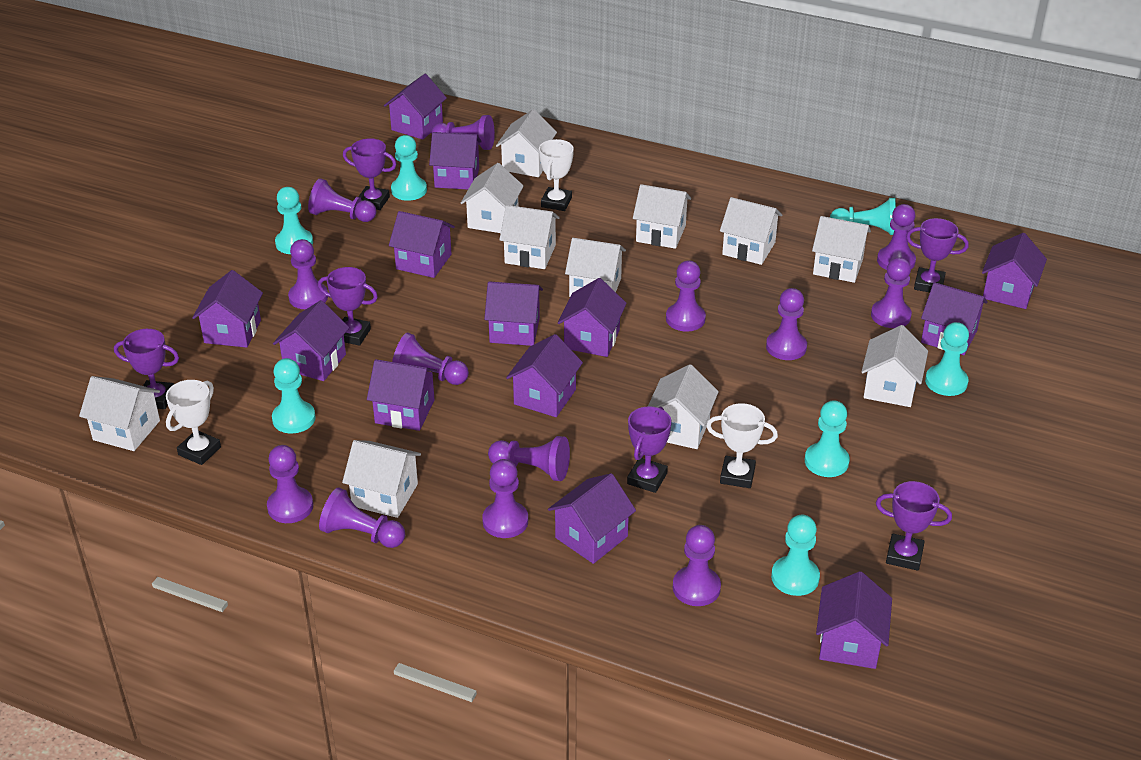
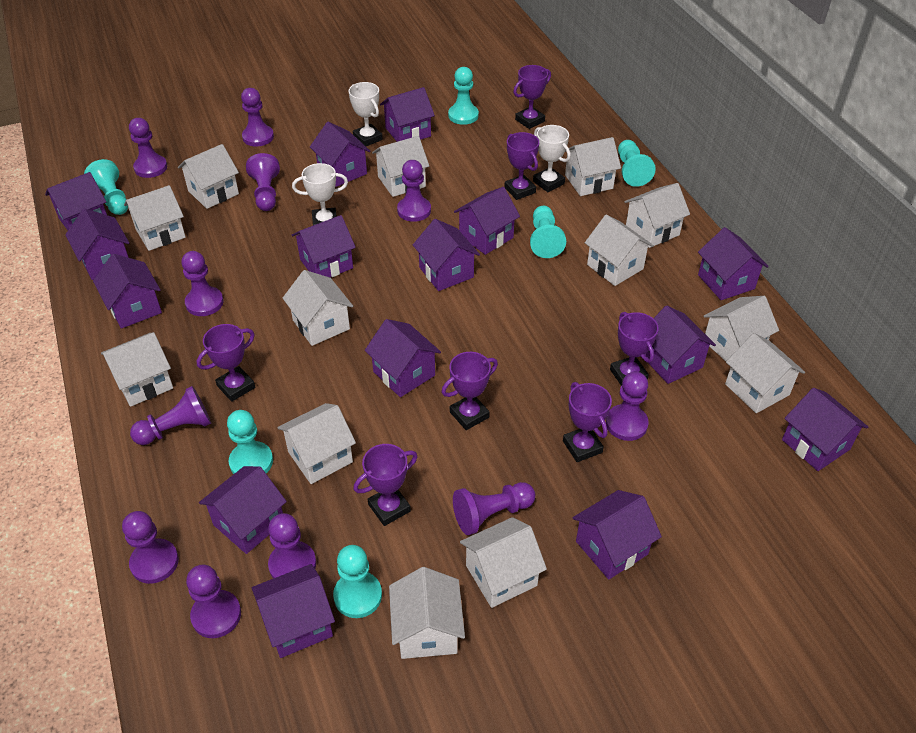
purple house: [192,270,263,348] [273,300,349,381] [367,359,437,431] [384,74,447,140] [389,211,455,278] [429,132,482,190] [484,282,543,346] [506,334,583,417] [548,473,636,564] [558,278,627,357] [816,571,892,669] [921,282,988,355] [982,233,1047,309] = 13 -> [45,172,107,230] [65,208,129,280] [93,254,162,329] [199,466,287,554] [252,564,335,658] [292,215,356,277] [310,122,370,187] [365,319,441,397] [380,87,435,142] [413,219,480,291] [454,187,520,255] [573,490,662,579] [645,305,716,384] [698,227,768,300] [782,388,868,471] = 15
purple pawn: [267,445,313,523] [288,239,328,310] [308,178,377,222] [319,487,405,548] [392,333,469,385] [431,115,495,150] [482,459,528,538] [488,436,570,481] [666,260,706,331] [673,525,721,606] [766,288,807,360] [871,257,912,328] [877,204,916,270] = 13 -> [122,511,179,584] [129,118,167,178] [130,386,211,445] [181,251,223,316] [186,564,241,638] [241,88,274,147] [246,153,280,211] [268,513,316,579] [397,160,431,222] [453,482,535,535] [606,372,649,441] = 11
purple trophy: [114,329,179,409] [318,267,378,346] [343,138,397,210] [627,406,672,493] [876,481,952,571] [906,218,969,292] = 6 -> [197,324,255,402] [353,444,418,526] [441,352,498,430] [504,132,539,200] [513,65,551,129] [563,382,612,462] [610,312,659,386] = 7
turquoise pawn: [272,358,316,433] [275,187,313,254] [391,135,427,201] [771,515,820,596] [805,400,850,477] [830,198,896,235] [925,322,969,396] = 7 -> [84,159,128,215] [227,410,273,474] [333,545,382,618] [448,67,479,125] [530,206,566,258] [618,140,656,187] = 6
white house: [79,376,160,451] [342,440,421,518] [461,163,523,233] [496,109,557,177] [499,205,560,269] [565,238,626,297] [633,184,691,249] [648,364,719,449] [720,197,782,265] [812,216,871,283] [861,325,928,407] = 11 -> [101,332,173,407] [124,185,186,251] [178,144,239,209] [277,403,356,484] [283,270,353,346] [372,136,429,197] [389,567,465,659] [460,517,547,608] [565,137,621,196] [585,214,654,286] [624,183,690,248] [703,296,779,361] [725,333,805,413] = 13

